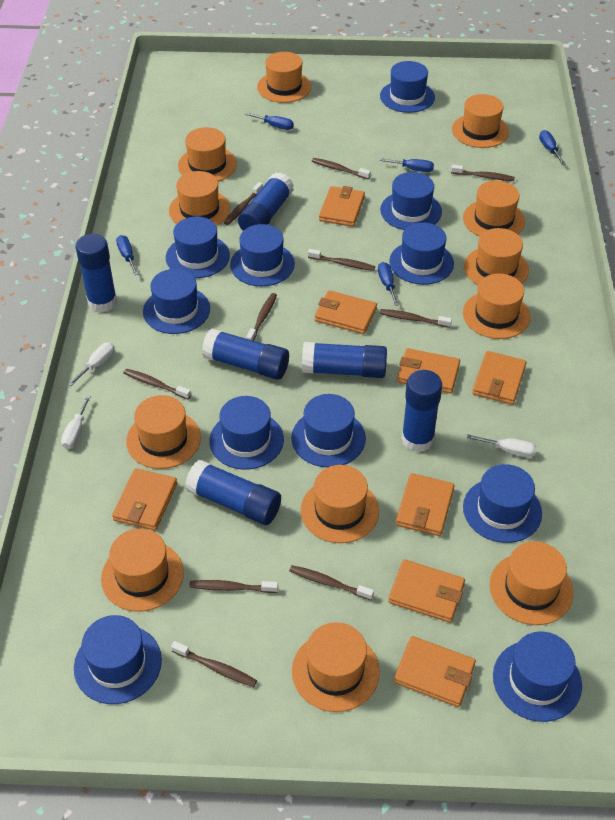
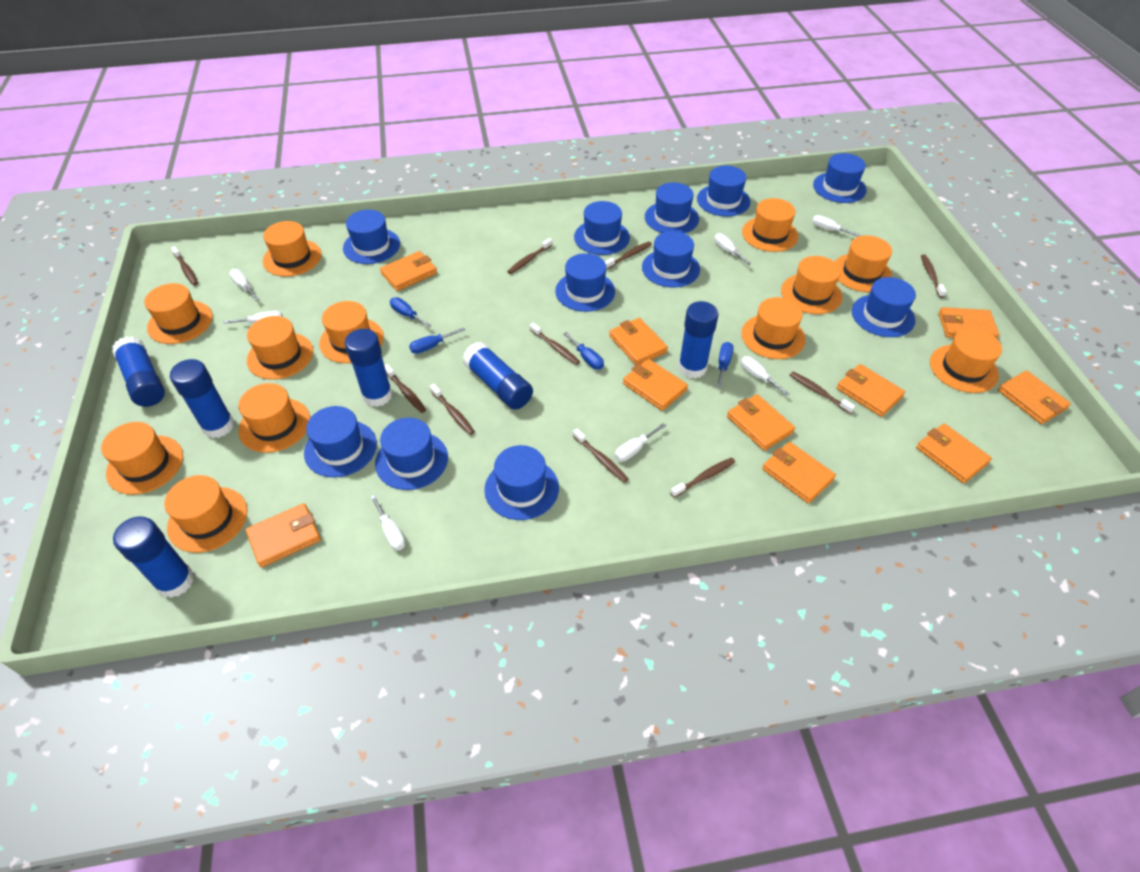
blue screwdriver: [116,235,138,275] [245,112,294,130] [378,262,399,306] [380,158,434,172] [539,130,565,165] = 5 -> [390,297,431,328] [409,327,465,354] [564,332,604,370] [717,342,734,387] = 4
orange wallet: [112,468,177,531] [315,290,377,334] [319,186,365,227] [388,559,465,623] [394,636,476,707] [396,473,455,536] [397,348,460,393] [472,351,527,405] = 8 -> [245,503,321,568] [380,251,437,291] [609,318,668,365] [623,359,688,411] [727,394,795,451] [762,442,836,503] [837,364,905,417] [916,424,992,483] [939,307,999,338] [998,370,1071,424] = 10
white screwdriver: [61,395,91,449] [68,343,115,386] [467,435,536,457] = 3 -> [223,311,283,324] [229,269,259,300] [370,495,406,551] [615,423,666,462] [714,233,751,265] [741,356,789,396] [812,215,862,237] = 7

